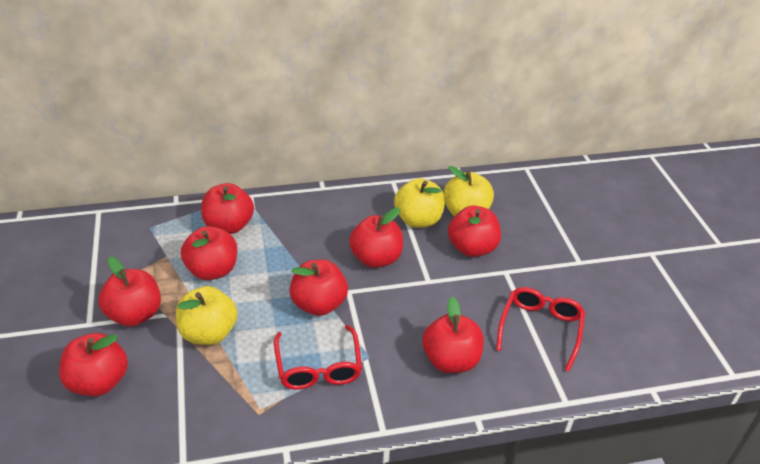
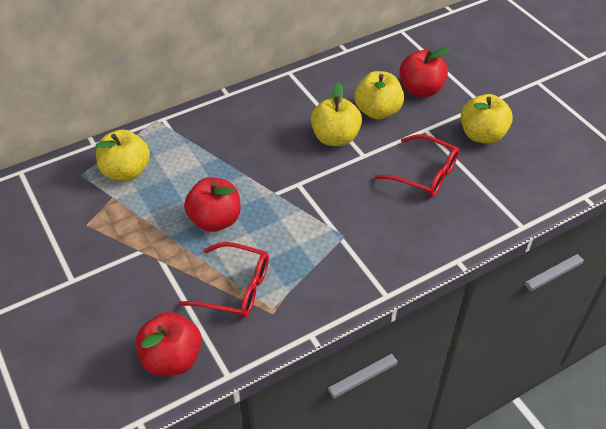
red apple: [59,333,128,396] [98,257,161,327] [181,226,237,280] [201,183,254,234] [290,260,348,316] [349,207,403,268] [422,297,484,373] [448,205,501,257] = 8 -> [136,312,202,376] [184,177,241,232] [399,47,450,97] = 3
yellow apple: [176,286,237,345] [394,178,445,228] [443,166,494,217] = 3 -> [96,129,150,181] [311,82,362,146] [355,71,404,119] [461,94,513,144] = 4

